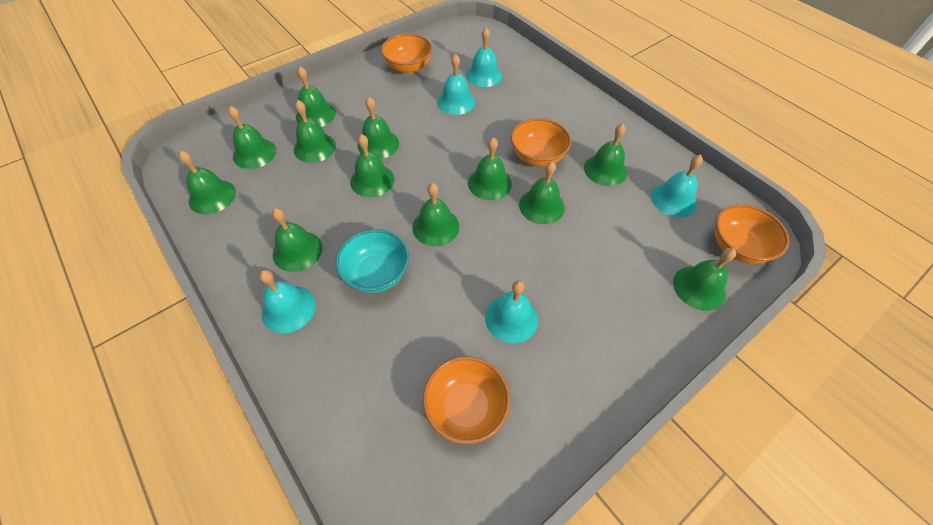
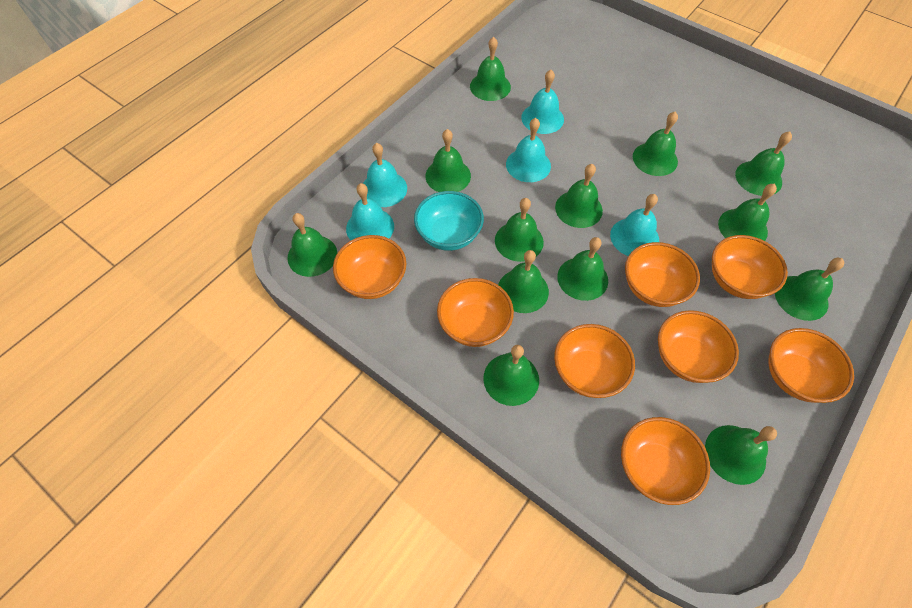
green bell: [179,151,236,214] [228,106,276,169] [272,208,323,272] [294,100,336,163] [296,67,336,127] [350,134,394,197] [358,97,399,159] [412,183,459,246] [468,137,512,200] [519,161,565,224] [584,124,627,186] [673,248,736,311] = 12 -> [287,213,337,277] [426,129,471,192] [470,37,511,101] [483,345,539,406] [495,198,544,262] [498,250,549,313] [555,164,603,228] [557,237,608,301] [633,111,678,176] [705,425,777,485] [718,184,777,241] [735,132,792,196] [775,258,844,321] = 13
orange bowl: [381,34,433,74] [423,356,510,444] [511,118,571,167] [715,204,789,264] = 4 -> [333,235,406,299] [437,278,514,347] [554,324,635,398] [621,417,710,505] [625,242,700,307] [658,310,739,383] [712,235,788,299] [768,328,854,403] = 8

